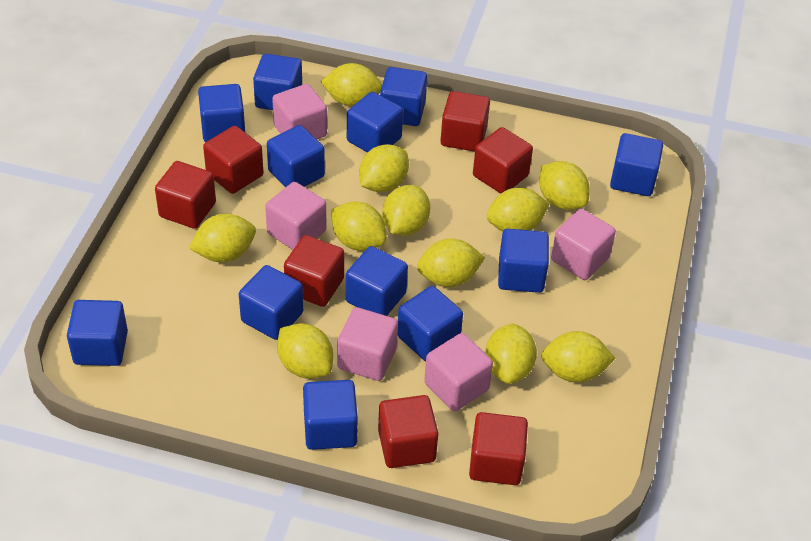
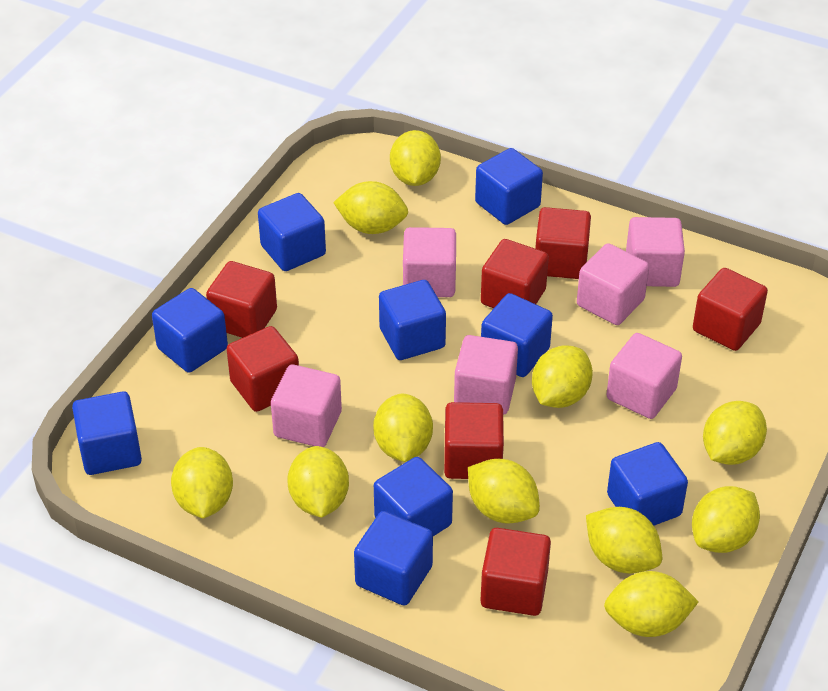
blue cube: [67,300,128,366] [198,84,245,142] [239,265,303,340] [253,54,302,110] [267,125,325,188] [303,380,358,450] [346,246,408,316] [347,92,403,153] [380,67,427,126] [397,286,463,361] [498,229,549,293] [610,133,663,196] = 12 -> [72,391,142,475] [152,288,228,373] [258,193,326,271] [354,511,433,606] [374,457,453,536] [379,280,446,360] [475,148,543,225] [481,293,553,377] [607,442,688,525] = 9
pink cube: [265,182,326,250] [272,84,327,139] [337,307,398,381] [424,333,493,411] [551,209,616,280] = 5 -> [271,364,342,447] [403,227,456,297] [454,335,518,415] [577,243,649,325] [606,333,682,419] [626,217,685,287] = 6

